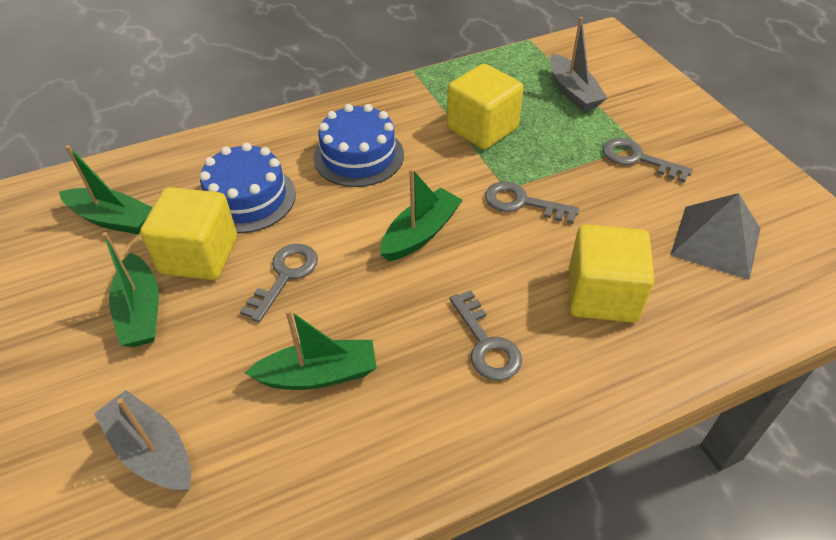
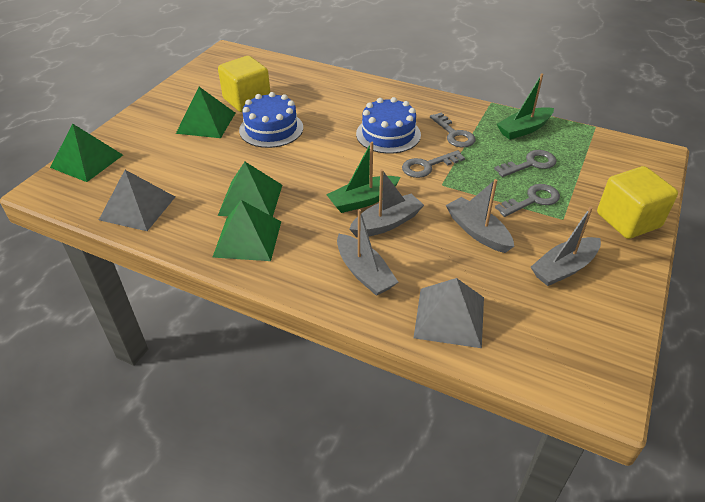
green boat: [59,145,153,234] [102,232,159,347] [244,309,377,390] [380,168,463,261] = 4 -> [326,142,401,213] [497,73,554,140] = 2
green pyramid: none = 0 -> [50,124,123,182] [176,87,235,138] [212,200,281,261] [218,162,282,217] = 4
grey boat: [94,390,191,491] [550,17,607,111] = 2 -> [337,209,398,296] [349,169,424,237] [446,179,514,253] [531,206,601,286] = 4
grey pyramid: [670,193,761,280] = 1 -> [99,170,175,231] [414,278,484,348] = 2
yellow cube: [140,187,237,280] [447,64,524,149] [569,224,655,323] = 3 -> [218,56,270,112] [597,166,678,239] = 2

